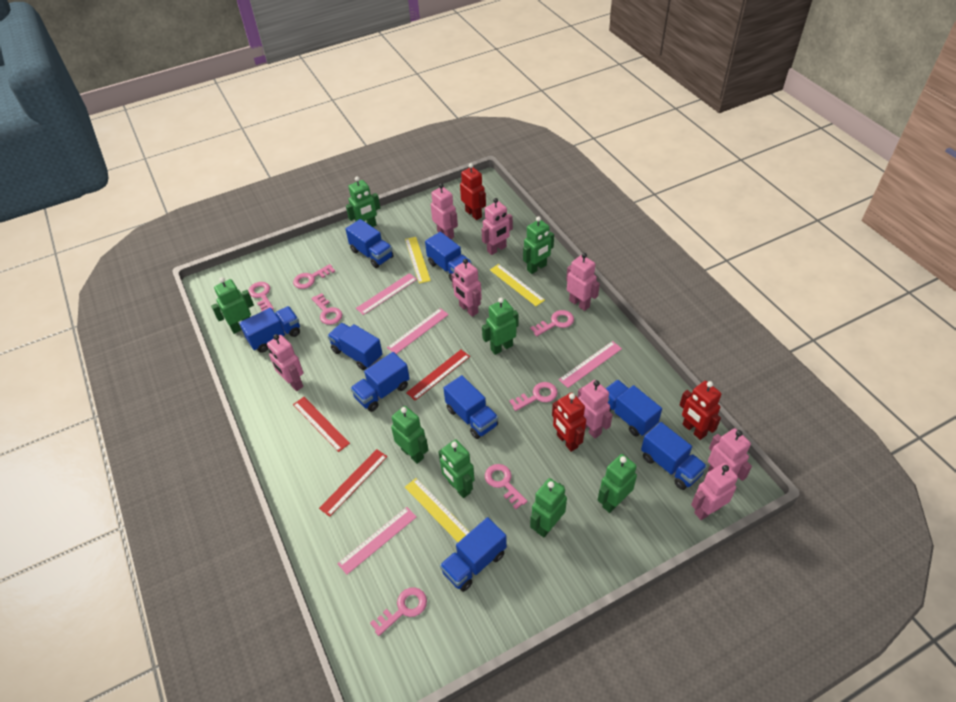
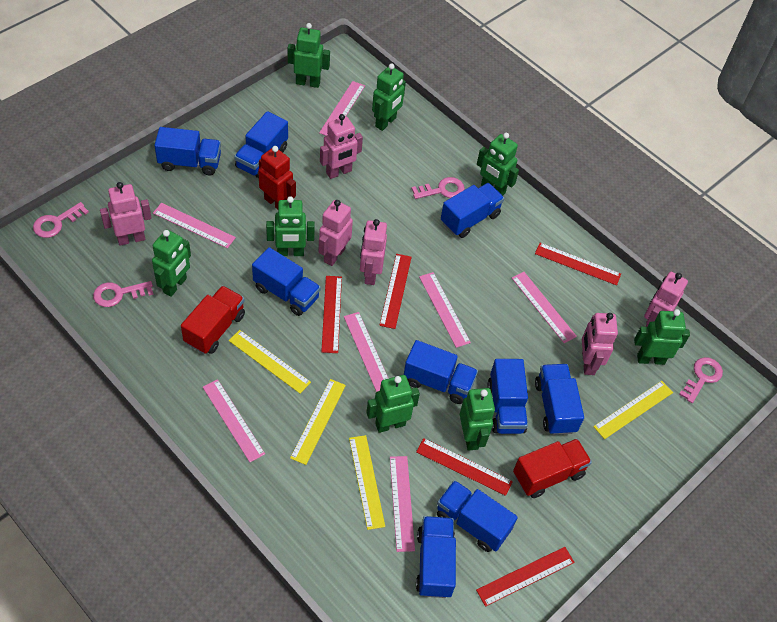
pink key: [248,282,274,311] [293,264,335,289] [311,293,342,325] [370,587,427,636] [485,464,527,509] [509,382,558,411] [530,310,574,336] = 7 -> [33,202,89,238] [93,281,153,307] [411,177,465,199] [679,357,723,403] = 4
pink robot: [267,334,304,391] [431,183,458,239] [452,259,482,317] [482,198,513,255] [566,253,600,311] [577,380,613,439] [691,463,738,520] [708,428,752,481] = 8 -> [100,182,152,246] [319,200,353,266] [320,114,363,179] [360,219,387,285] [582,313,618,375] [644,272,688,327] = 6
pink ruler: [337,507,417,575] [356,273,417,315] [387,308,449,354] [559,341,622,388] = 4 -> [153,203,236,248] [203,379,265,462] [319,81,365,136] [344,312,389,392] [390,456,415,552] [419,272,471,348] [512,272,577,343] = 7
red robot: [460,163,486,220] [552,393,586,452] [680,381,721,440] = 3 -> [258,146,296,210] = 1
red ruler: [293,397,350,452] [319,449,387,517] [406,350,470,400] = 3 -> [321,276,342,353] [379,254,412,329] [416,438,513,496] [476,547,575,607] [535,243,621,285] = 5
red truck: none = 0 -> [181,286,245,354] [513,439,592,498] = 2
yellow ruler: [405,237,431,284] [405,478,469,542] [490,264,545,306] = 3 -> [229,330,311,393] [290,379,346,465] [349,435,385,530] [593,381,673,439] = 4

